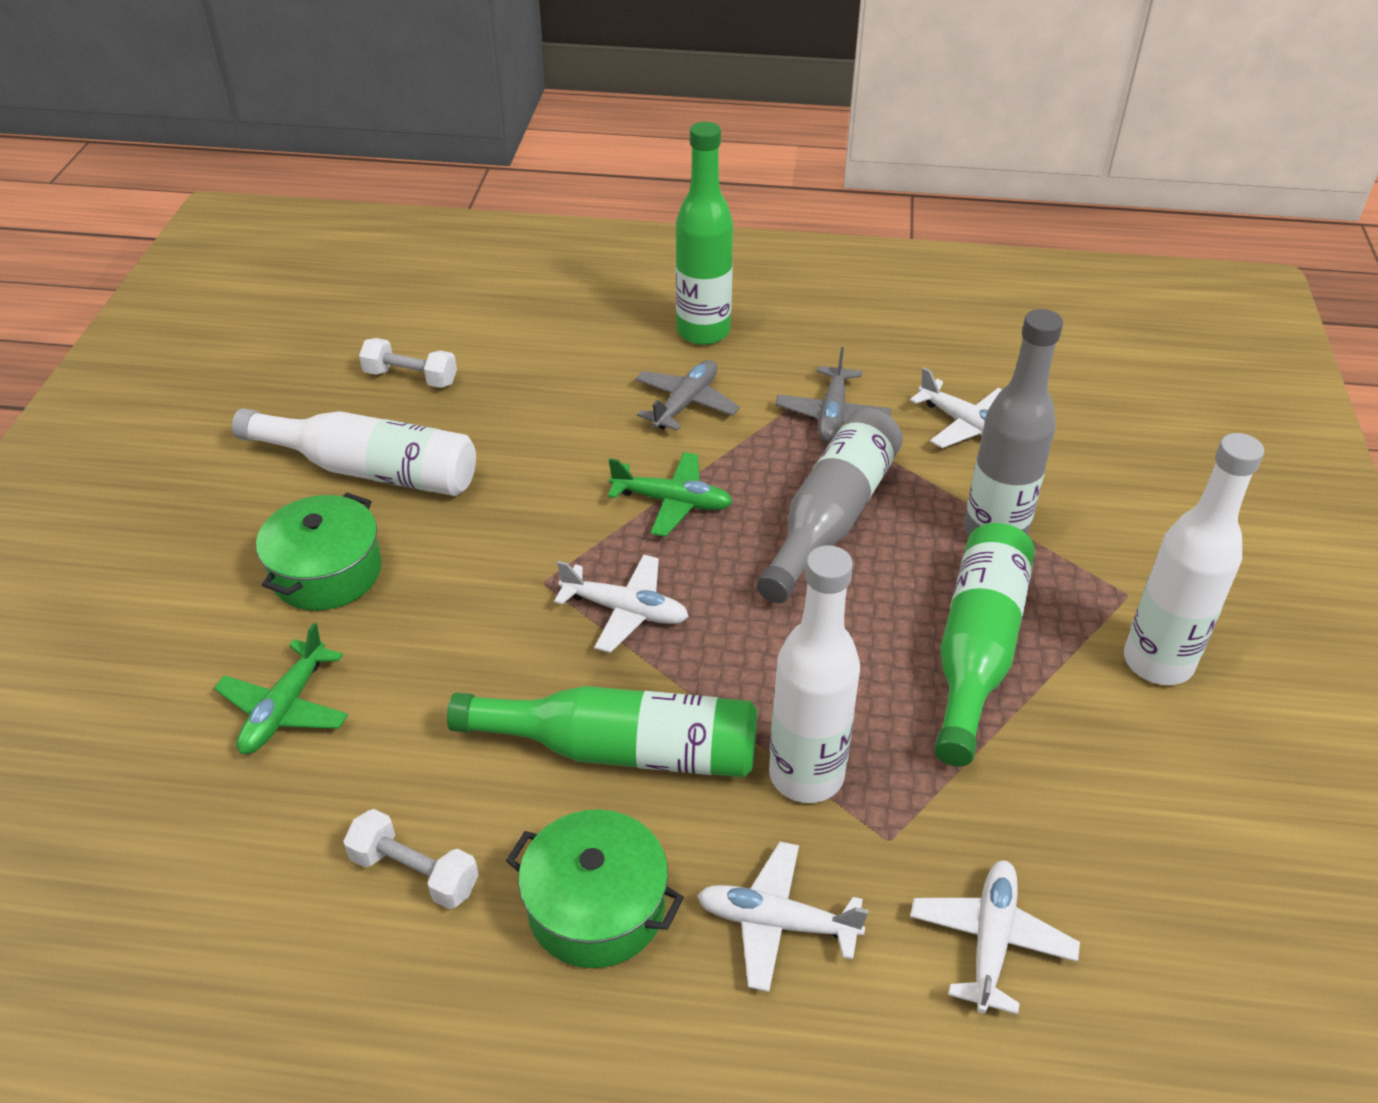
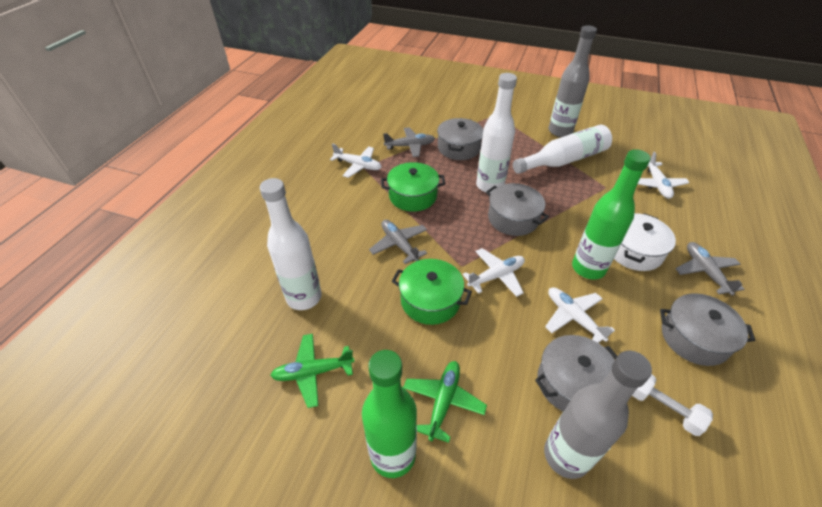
green bottle: [447,686,758,777] [676,122,733,345] [934,523,1035,767] = 3 -> [362,350,417,478] [572,149,651,280] = 2
grey plane: [635,360,740,431] [775,347,892,442] = 2 -> [369,220,427,264] [383,127,435,157] [675,242,744,296] = 3
grey pot: none = 0 -> [437,118,483,160] [486,183,549,236] [535,335,617,411] [660,293,755,366] = 4
white dumbbell: [343,809,479,909] [359,338,457,388] = 2 -> [632,374,713,436] = 1
white pot: none = 0 -> [614,213,676,271] = 1

